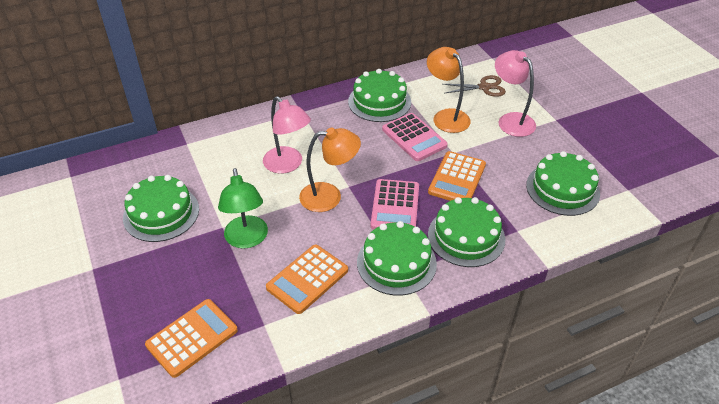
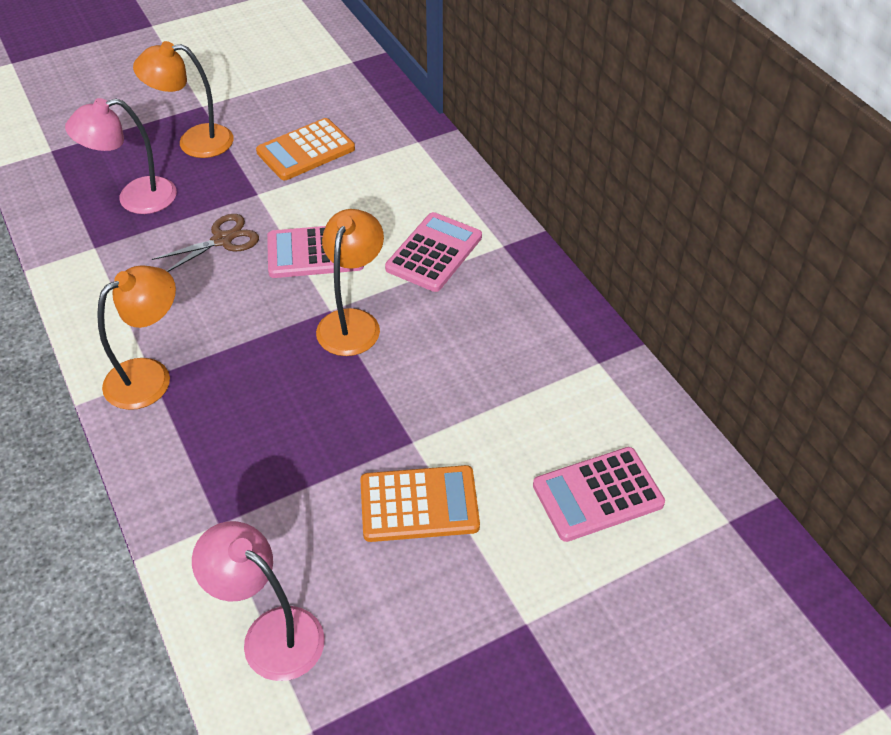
green cake: [123,175,199,242] [348,69,411,122] [357,221,437,295] [428,197,505,267] [526,151,600,216] = 5 -> none = 0
green lamp: [218,168,268,248] = 1 -> none = 0
orange calculator: [145,299,238,378] [266,245,348,314] [428,151,486,201] = 3 -> [256,118,355,180] [360,465,480,542] = 2
orange lamp: [299,127,361,212] [427,47,471,133] = 2 -> [97,265,176,410] [133,41,234,158] [316,209,384,356] = 3
pink calculator: [371,179,419,230] [382,113,448,161] = 2 -> [267,226,364,278] [385,212,482,292] [533,447,665,542] = 3

